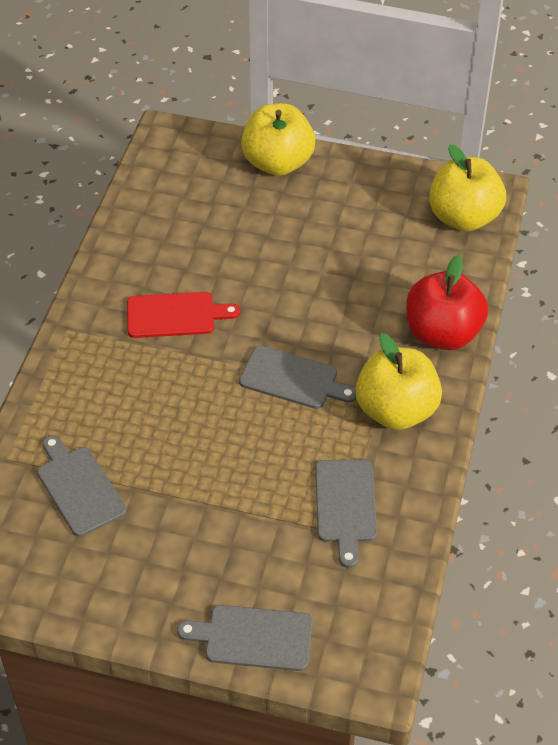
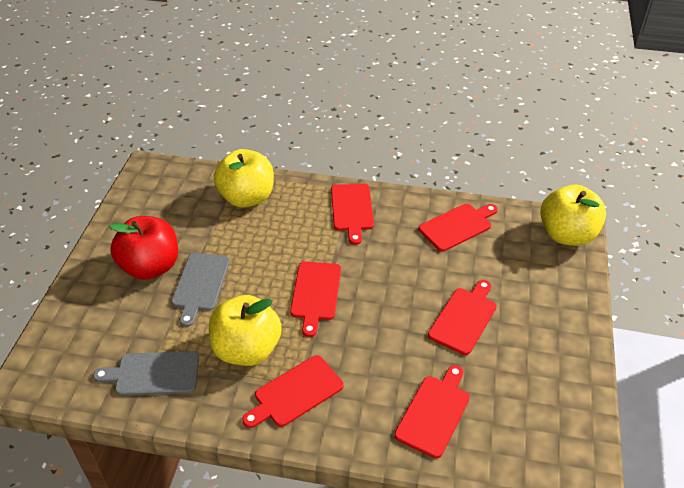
grey cutting board: [37,435,127,537] [177,605,313,671] [239,345,356,409] [315,460,377,568] = 4 -> [93,351,199,396] [171,253,230,327] = 2
red cutting board: [127,292,240,338] = 1 -> [242,355,344,428] [290,261,341,337] [331,184,374,245] [394,365,470,458] [419,204,498,251] [428,280,497,355] = 6

